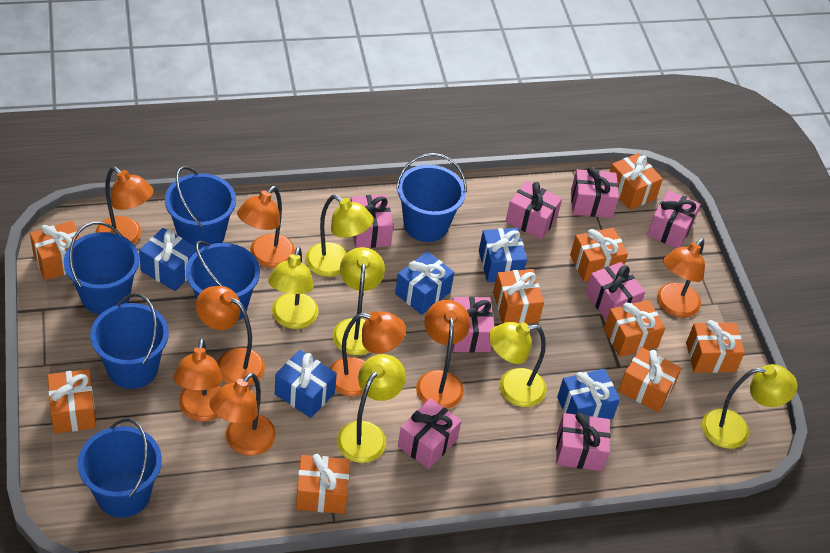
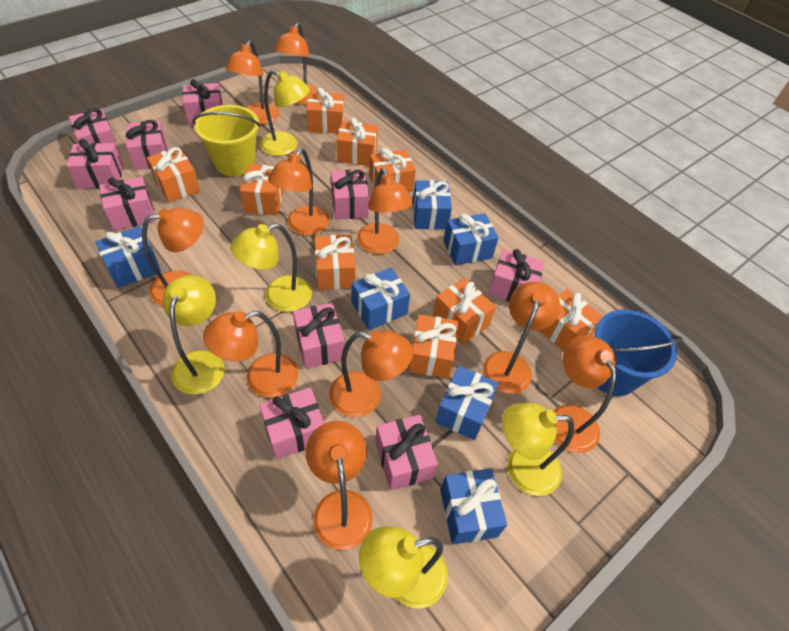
blue bucket: [64,222,139,315] [78,419,162,518] [90,294,169,389] [165,166,236,249] [186,241,260,322] [396,153,467,242] = 6 -> [595,309,683,396] = 1
blue gift: [139,228,196,291] [275,350,337,418] [395,251,454,315] [479,228,527,282] [557,369,620,419] = 5 -> [95,226,161,288] [352,268,410,330] [413,180,452,230] [435,366,499,440] [440,469,507,544] [443,213,499,266] = 6
orange lamp: [95,167,154,245] [173,338,223,421] [196,286,265,386] [210,373,276,456] [237,186,295,268] [330,311,406,396] [416,300,470,409] [657,238,705,318] = 8 -> [142,208,204,306] [203,311,298,398] [225,40,279,124] [268,148,329,236] [274,23,317,105] [306,421,373,550] [329,330,413,417] [357,168,412,254] [483,282,560,394] [553,335,617,453] = 10
pink gift: [351,194,394,248] [398,398,462,469] [452,296,494,352] [505,181,562,240] [556,412,610,471] [571,167,619,218] [585,262,645,320] [647,190,701,248] = 8 -> [67,139,123,189] [69,108,120,153] [99,176,156,231] [126,120,167,170] [182,79,223,125] [259,387,325,460] [293,303,345,369] [331,169,369,220] [375,415,438,491] [488,249,545,302] = 10
yellow bucket: none = 0 -> [192,105,260,176] = 1
yellow lamp: [268,247,319,329] [305,195,374,277] [333,247,385,355] [337,354,406,463] [489,322,547,407] [702,364,797,449] = 6 -> [163,275,225,395] [230,223,312,312] [260,70,310,156] [359,527,448,609] [502,403,574,496] = 5

